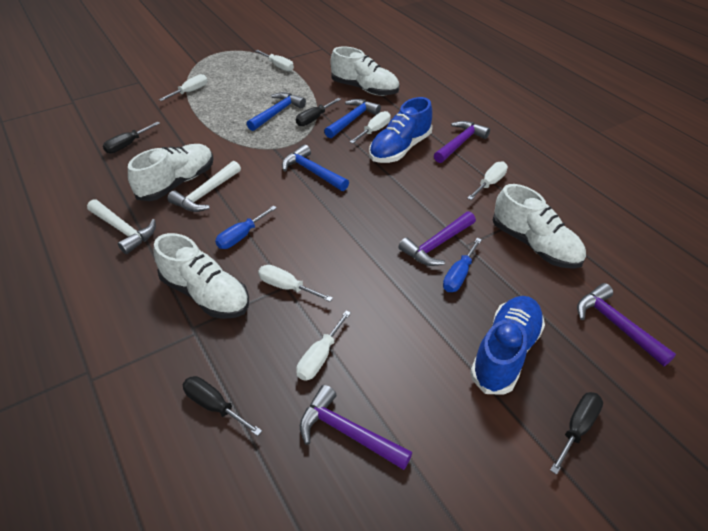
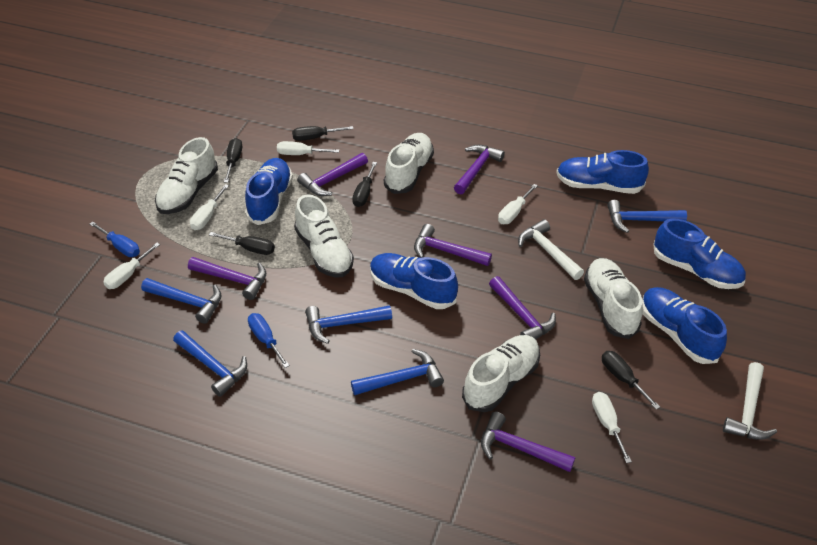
black screwdriver: [103,121,160,153] [183,376,262,436] [296,98,341,126] [550,392,603,475] = 4 -> [209,232,275,255] [224,138,242,183] [292,126,354,141] [352,162,377,207] [602,351,660,410] = 5
blue hammer: [247,92,306,131] [282,144,349,191] [324,99,381,138] = 3 -> [141,278,221,324] [173,330,247,397] [305,305,392,344] [351,349,444,395] [607,200,687,233] = 5
blue shoe: [369,97,432,163] [470,296,545,395] = 2 -> [245,158,293,225] [370,253,458,309] [556,150,649,194] [642,287,727,364] [653,219,746,289] = 5
purple hammer: [300,385,412,470] [399,211,476,266] [434,121,490,163] [577,283,676,366] = 4 -> [188,257,266,300] [297,153,368,196] [414,224,492,266] [454,145,505,195] [481,412,575,472] [489,276,556,340] = 6
white screwdriver: [159,74,207,101] [255,50,294,71] [258,265,333,302] [296,310,351,381] [350,111,391,143] [467,161,508,200] = 6 -> [103,243,160,289] [190,184,229,230] [277,141,339,155] [498,184,538,224] [592,392,632,463] = 5
white shoe: [128,144,214,201] [154,233,249,319] [331,46,399,96] [493,184,586,269] = 4 -> [155,137,218,214] [294,194,354,278] [384,133,434,194] [462,335,540,412] [584,258,643,339] = 5

